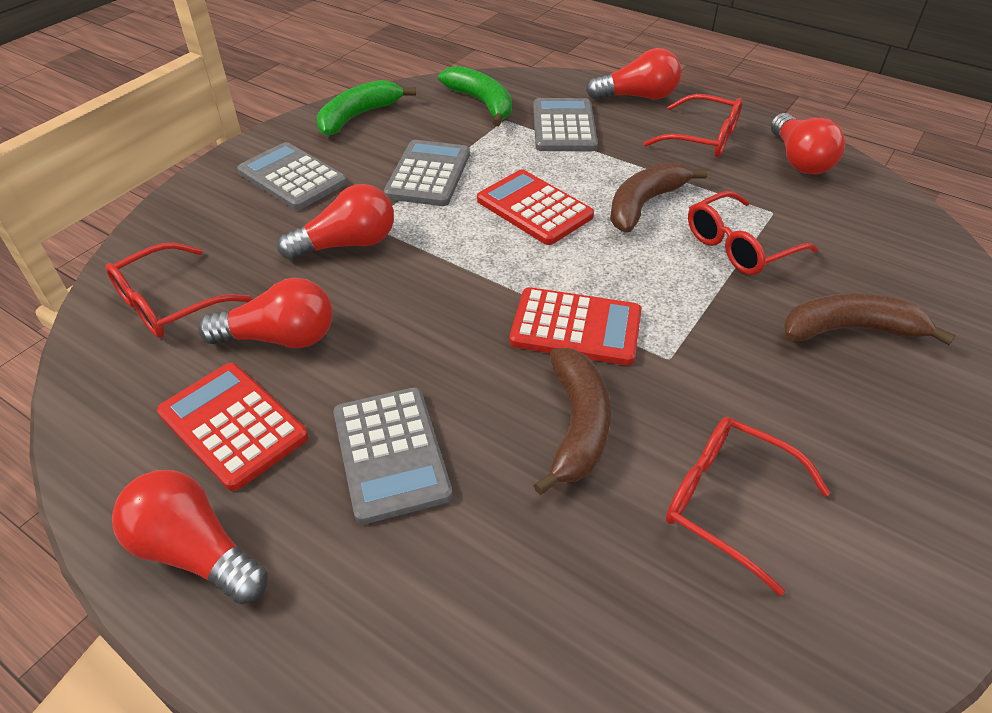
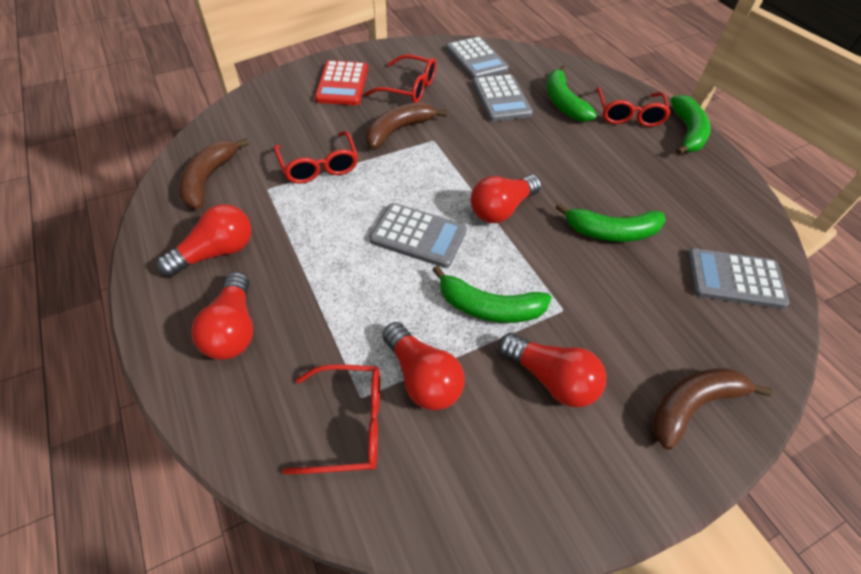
green banana: [317,80,416,136] [438,66,512,126] = 2 -> [432,265,552,323] [546,65,597,122] [555,203,666,242] [671,95,711,155] = 4
red calculator: [157,363,308,491] [477,170,594,245] [510,287,642,365] = 3 -> [315,60,368,105] = 1

